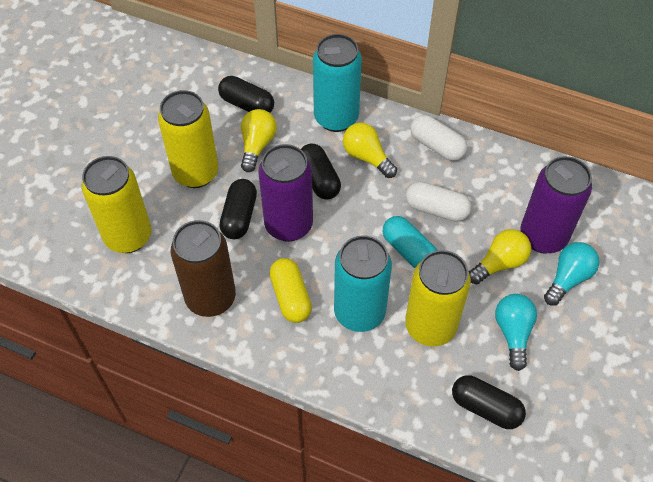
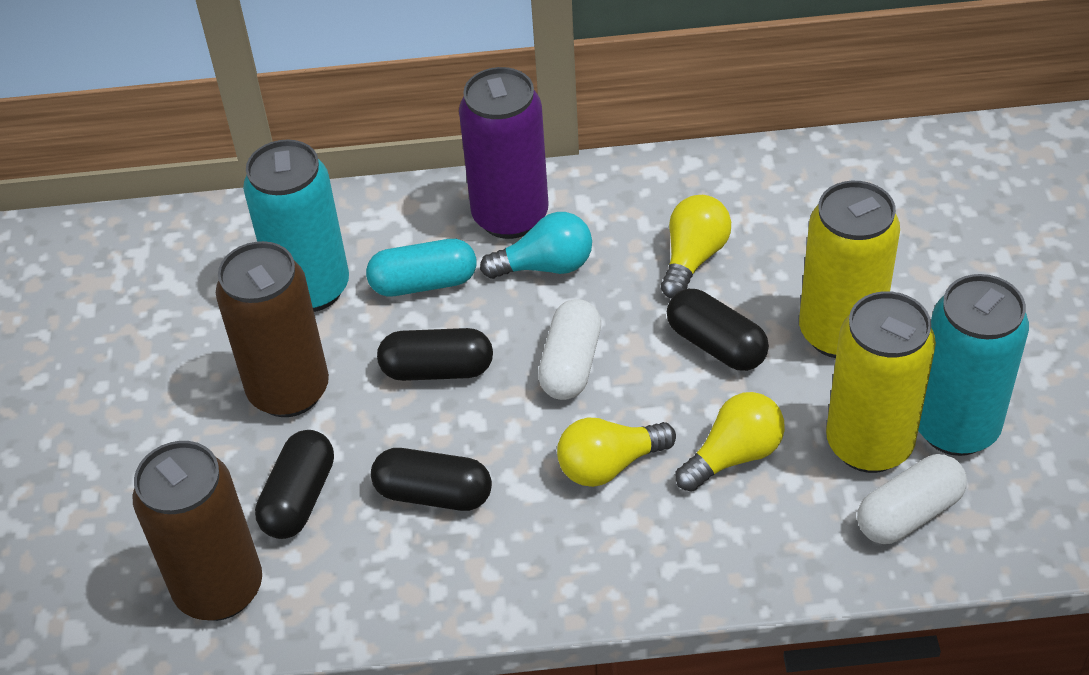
brown can: [171,220,236,317] = 1 -> [133,441,262,621] [216,241,329,417] = 2
purple can: [258,144,313,242] [520,156,592,254] = 2 -> [459,67,549,239] = 1
turquoise light bulb: [495,294,537,371] [544,242,599,306] = 2 -> [480,212,592,279] = 1
yellow can: [82,156,152,253] [158,90,218,188] [405,250,471,346] = 3 -> [799,181,900,358] [826,291,936,473] = 2
yellow capsule: [269,258,312,323] = 1 -> none = 0

